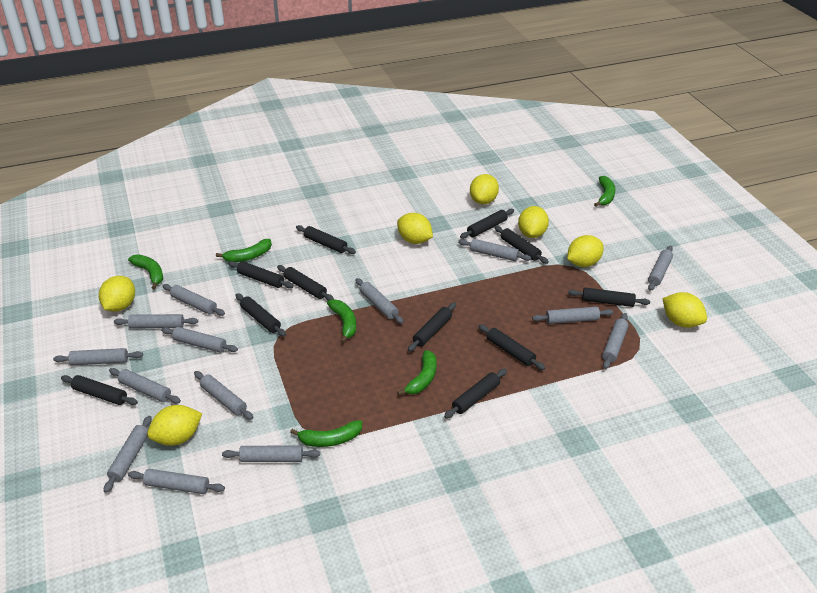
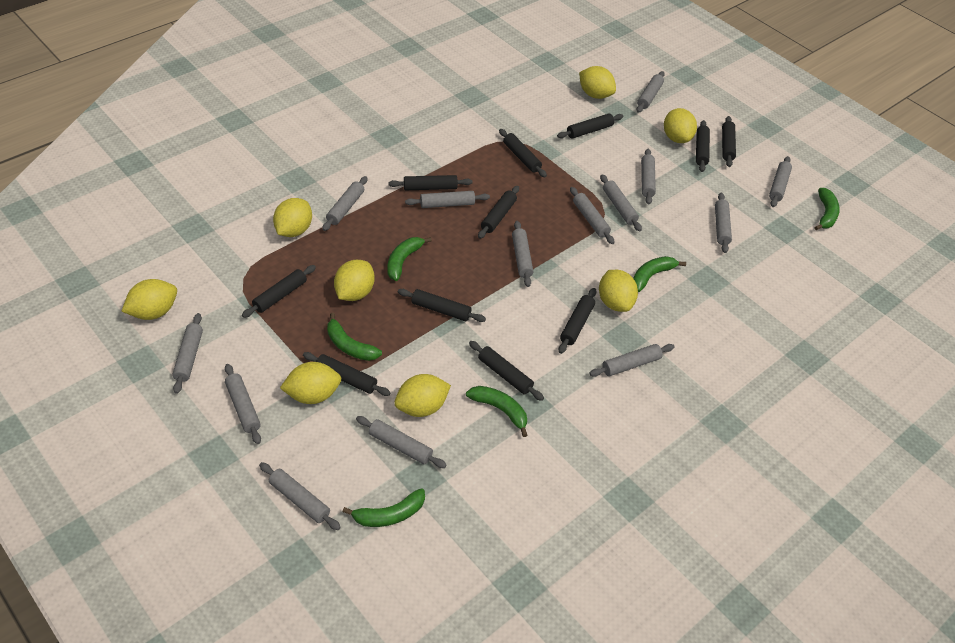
yellow lemon: [99,276,135,312] [147,405,203,446] [397,213,433,244] [470,174,499,204] [518,206,549,238] [567,235,604,267] [662,292,707,328] = 7 -> [121,279,177,320] [273,198,312,237] [280,362,341,404] [334,260,375,301] [394,374,451,417] [579,66,616,99] [599,270,638,312] [664,108,697,143] = 8

